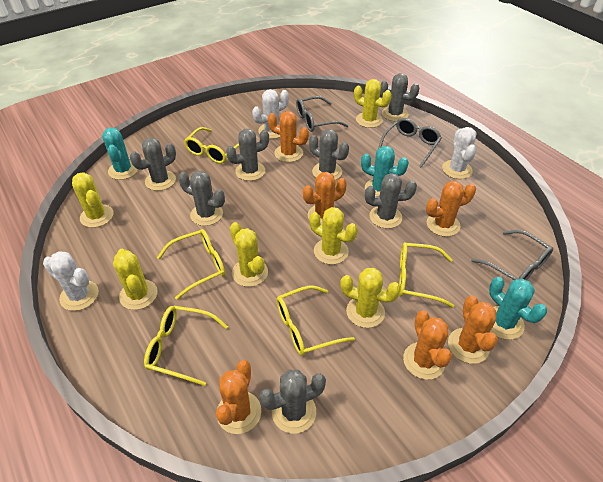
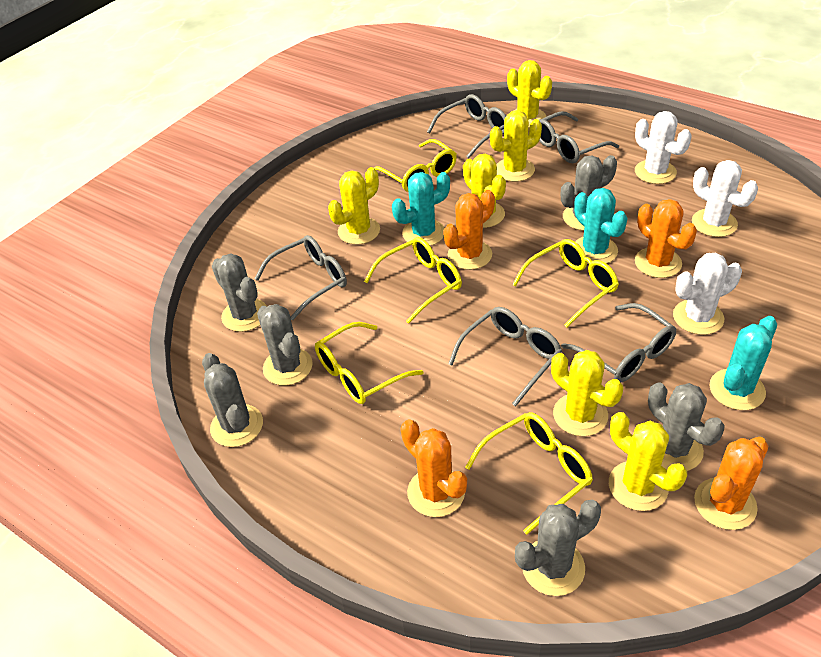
grey cactus: [130,138,176,191] [178,171,225,226] [226,129,269,181] [259,370,326,433] [309,129,349,180] [365,173,417,229] [380,73,420,122] = 7 -> [202,353,263,447] [212,253,267,332] [257,304,313,386] [515,500,601,596] [561,155,617,231] [648,382,725,471] = 6
grey glasses: [296,96,348,132] [378,118,442,167] [471,230,553,280] = 3 -> [254,235,347,320] [427,94,506,158] [448,307,562,406] [539,111,619,163] [561,303,676,382] = 5
orange cactus: [216,360,261,434] [268,111,309,162] [303,172,347,225] [403,310,452,380] [426,181,476,237] [448,296,498,364] = 6 -> [401,419,467,517] [443,190,495,270] [635,199,697,278] [694,437,769,530] = 4

